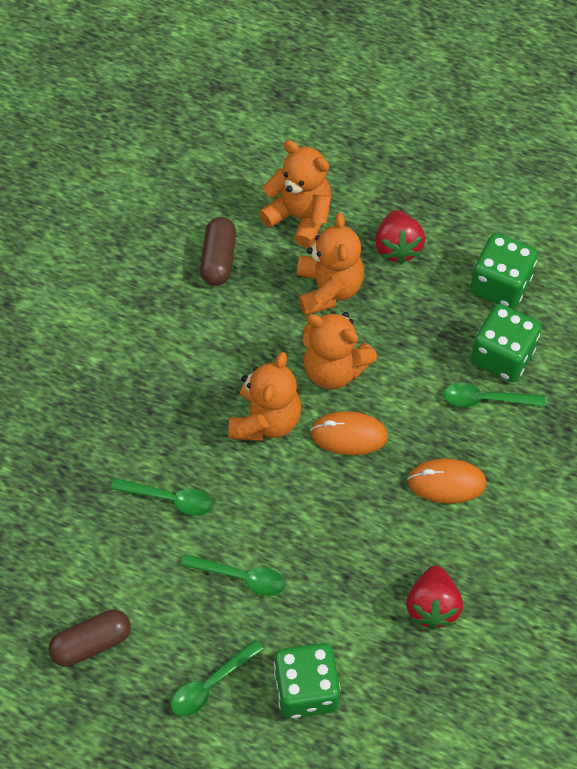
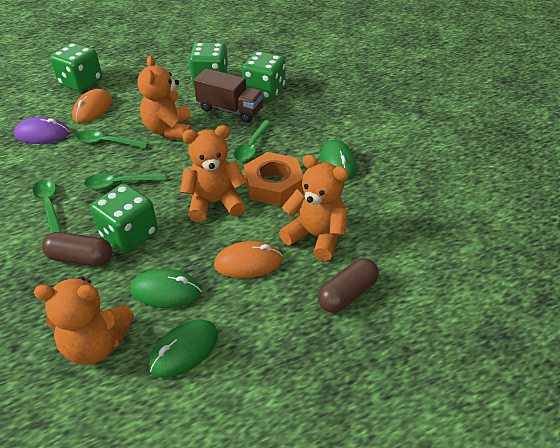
brown truck: none = 0 -> [194,68,264,123] = 1
green dice: [274,643,341,719] [470,233,538,309] [471,304,541,382] = 3 -> [50,43,102,92] [90,184,158,253] [189,42,229,85] [242,51,285,101] = 4
green mouse: none = 0 -> [130,269,201,308] [149,319,218,378] [320,140,356,181] = 3
orange nut: none = 0 -> [244,152,303,206] = 1
purple mouse: none = 0 -> [14,117,69,144] = 1
red strawberry: [375,210,425,264] [406,565,463,630] = 2 -> none = 0

